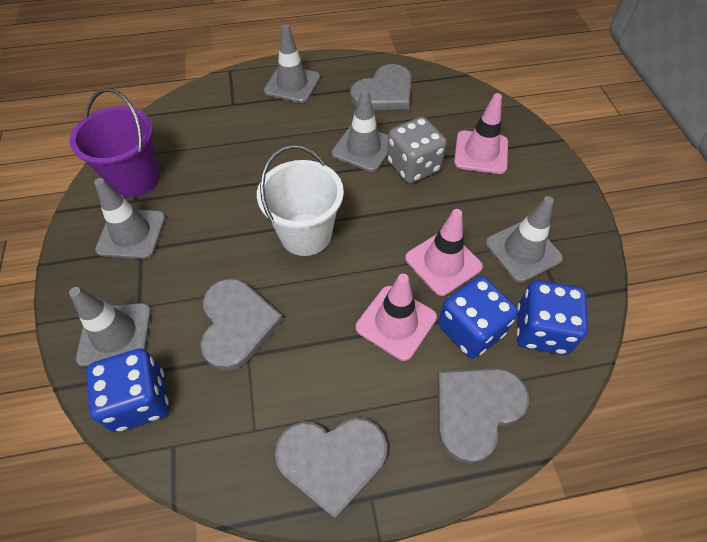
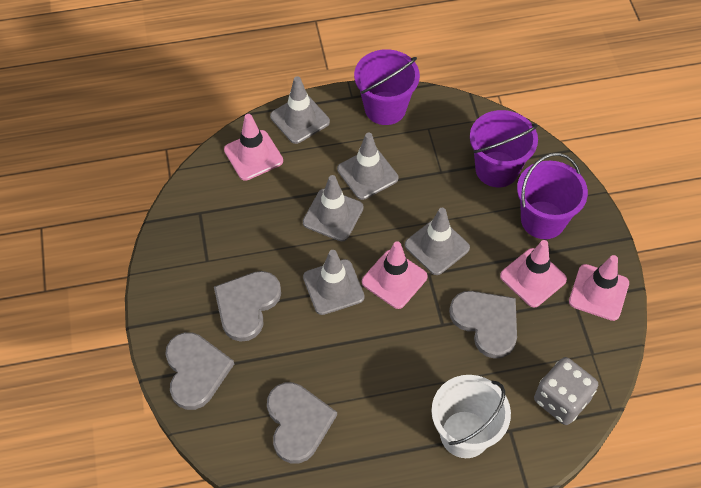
blue dice: [86,349,169,432] [438,276,518,358] [516,280,588,355] = 3 -> none = 0
pink traffic cone: [356,274,437,361] [405,209,483,296] [454,93,508,174] = 3 -> [224,114,283,181] [362,241,428,309] [500,240,567,307] [569,255,629,321] = 4
purple bucket: [70,88,160,197] = 1 -> [354,49,420,125] [470,110,538,187] [517,153,588,239] = 3

